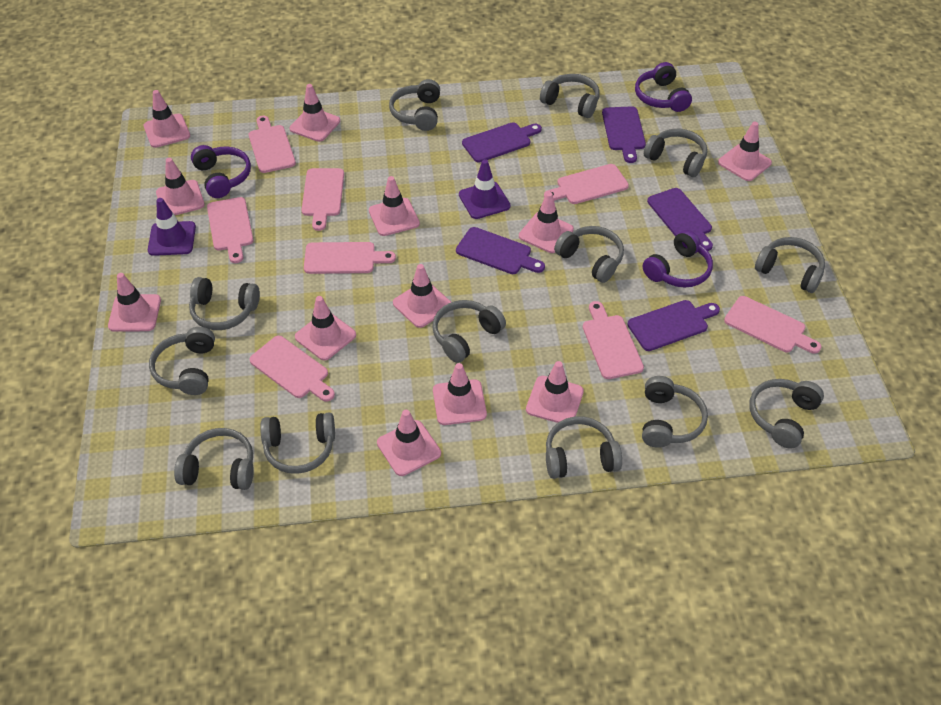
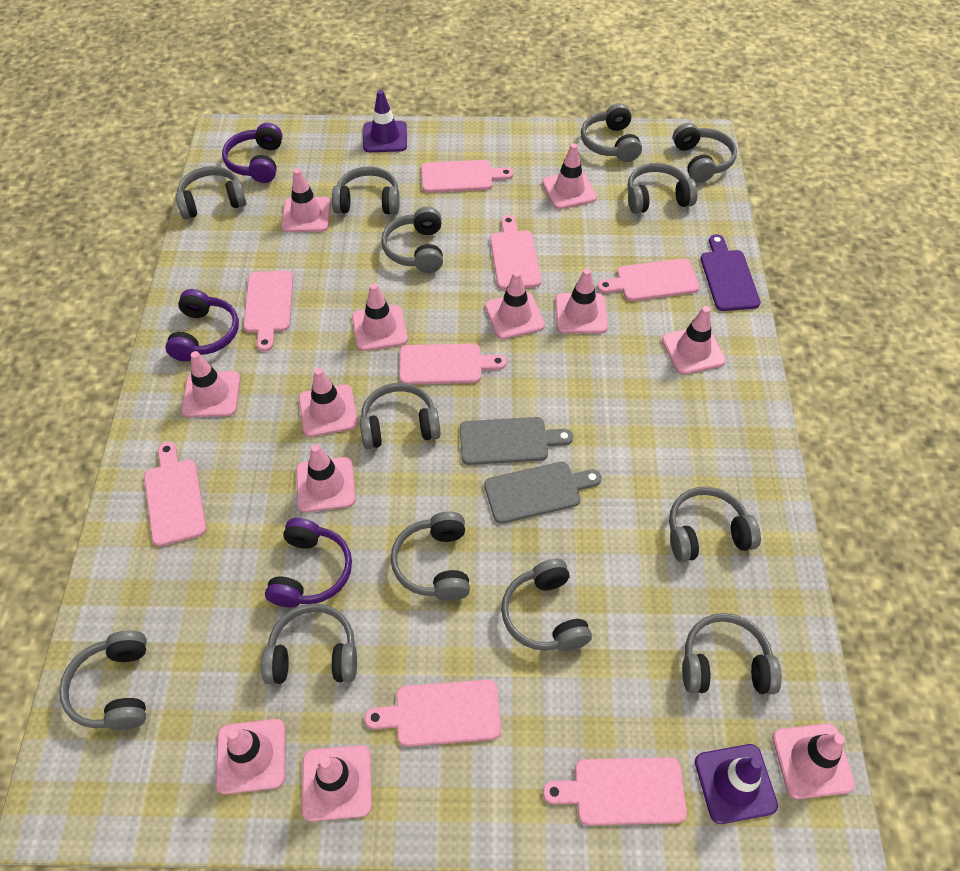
grey cutting board: none = 0 -> [460,417,573,465] [484,462,602,524] = 2
purple cutting board: [456,227,545,274] [462,122,542,163] [602,106,646,163] [627,300,720,351] [647,188,713,251] = 5 -> [701,234,761,311] = 1

